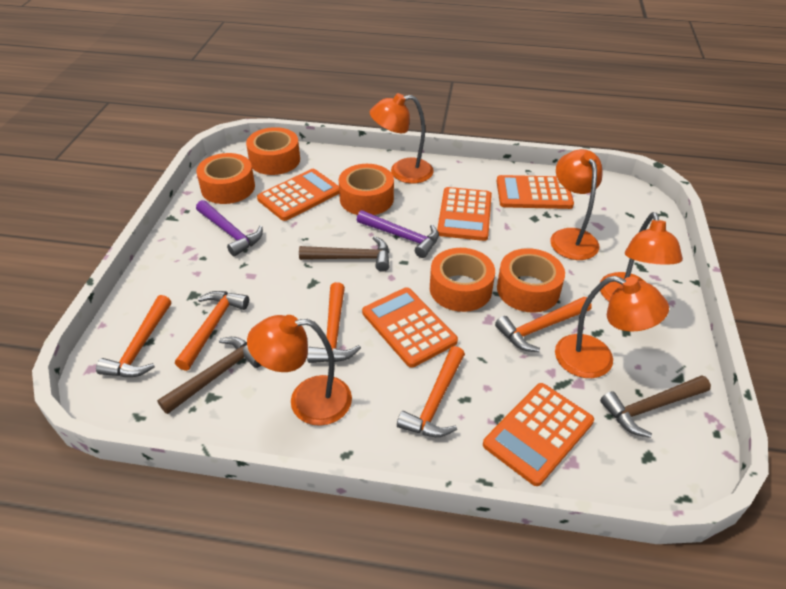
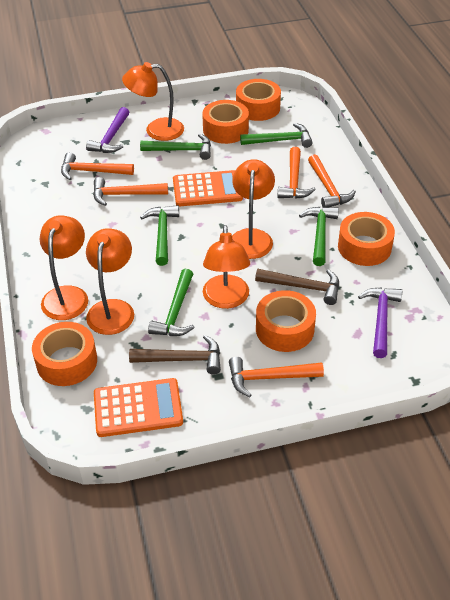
brown hammer: [157,337,261,414] [299,236,390,272] [600,375,711,438] = 3 -> [129,335,221,375] [255,269,339,305] = 2
green hammer: none = 0 -> [140,134,211,160] [140,205,179,266] [148,269,195,336] [240,123,313,148] [299,207,339,266] = 5
orange calculator: [257,169,339,221] [362,287,458,368] [437,187,492,241] [483,383,594,486] [497,175,574,209] = 5 -> [94,378,183,437] [173,170,243,206] = 2

